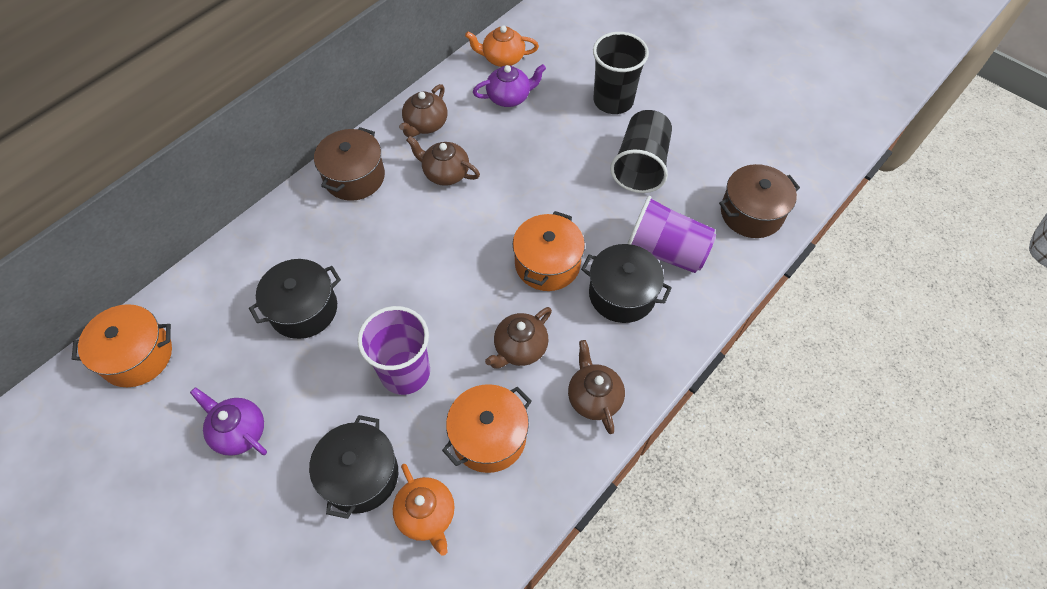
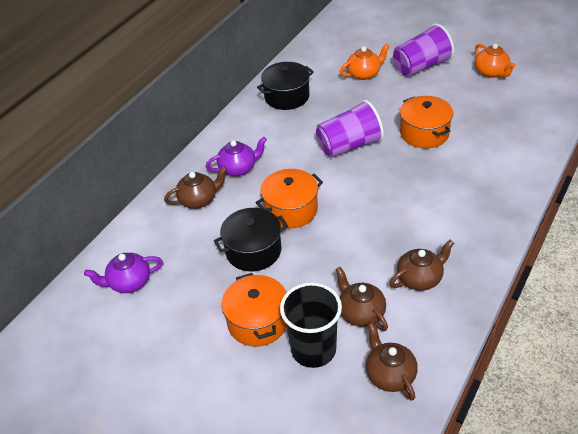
black cup: [593,32,649,114] [610,110,672,193] = 2 -> [280,282,342,368] = 1
black pot: [249,259,341,339] [309,415,398,519] [581,244,672,323] = 3 -> [214,208,288,271] [257,62,314,110] = 2
brown pot: [314,127,385,201] [719,164,800,238] = 2 -> none = 0

